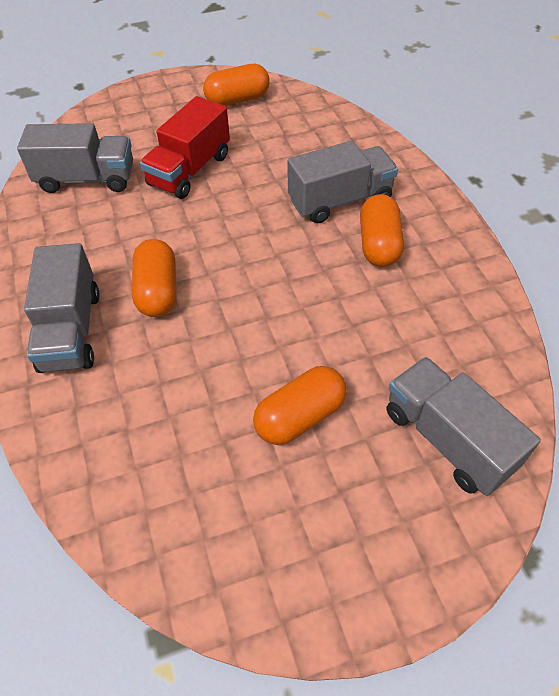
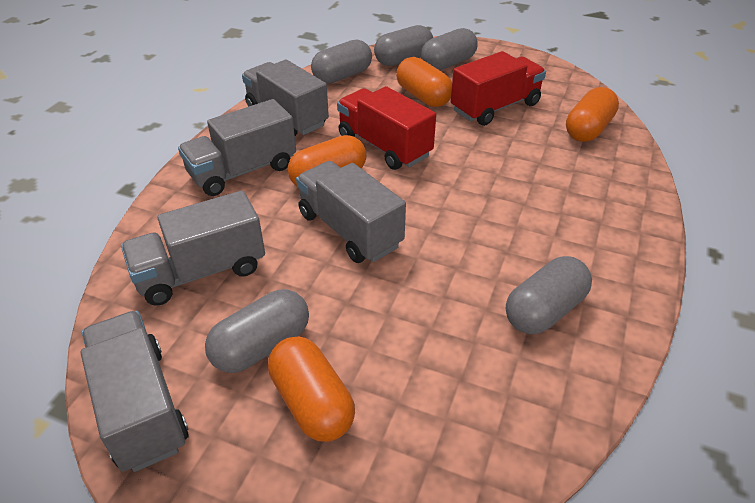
grey capsule: none = 0 -> [205,289,309,373] [311,39,372,84] [374,25,433,66] [421,28,478,70] [506,256,592,334] = 5
grey truck: [17,123,133,193] [24,243,99,373] [288,141,398,223] [387,357,541,496] = 4 -> [81,311,189,472] [121,190,265,306] [178,99,296,196] [242,60,329,136] [296,161,406,263] = 5
red truck: [140,96,230,199] = 1 -> [337,86,436,170] [450,51,546,126] = 2

